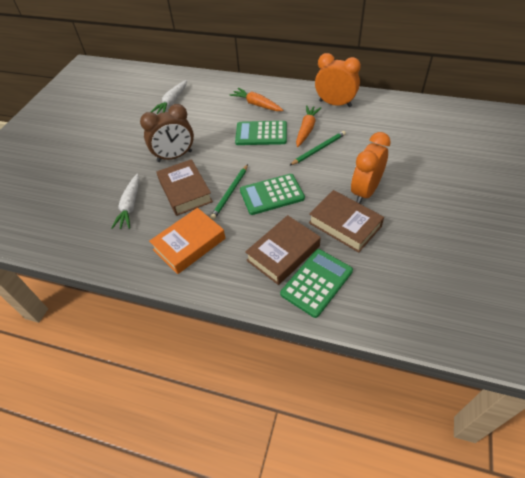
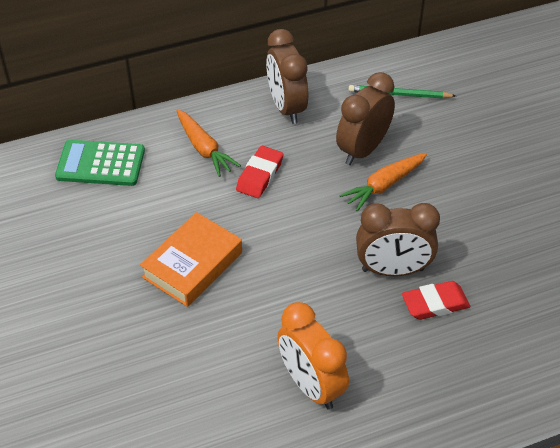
brown book: [157,159,213,216] [245,215,321,285] [309,190,384,253] = 3 -> none = 0
brown clock: [140,104,194,162] = 1 -> [266,29,308,124] [336,72,395,165] [356,203,440,276] = 3
green calculator: [235,121,287,145] [240,174,305,215] [280,249,353,318] = 3 -> [55,140,145,186] = 1
green pencil: [210,164,248,220] [289,131,346,166] = 2 -> [349,85,456,98] = 1
orange clock: [315,53,361,107] [351,132,391,204] = 2 -> [277,302,349,410] = 1
red eraser: none = 0 -> [236,146,283,198] [402,281,470,320] = 2
white carrot: [111,173,139,229] [151,80,187,114] = 2 -> none = 0

